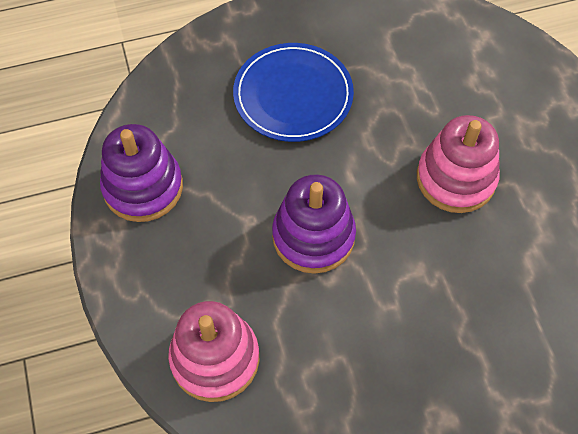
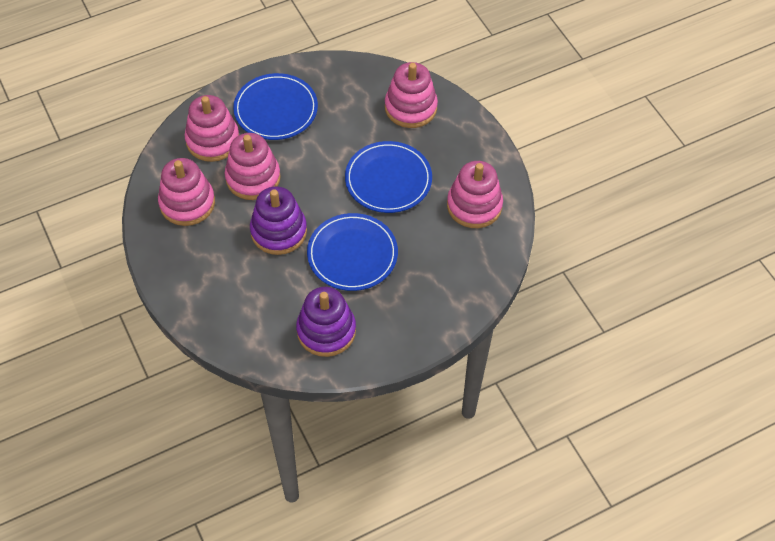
blue plate: [233,43,354,142] = 1 -> [233,73,318,140] [307,213,398,291] [345,141,432,213] = 3
pink stacking toy: [168,301,260,402] [417,115,500,213] = 2 -> [158,158,215,226] [184,95,239,162] [225,133,281,200] [385,62,438,128] [447,161,503,228] = 5

